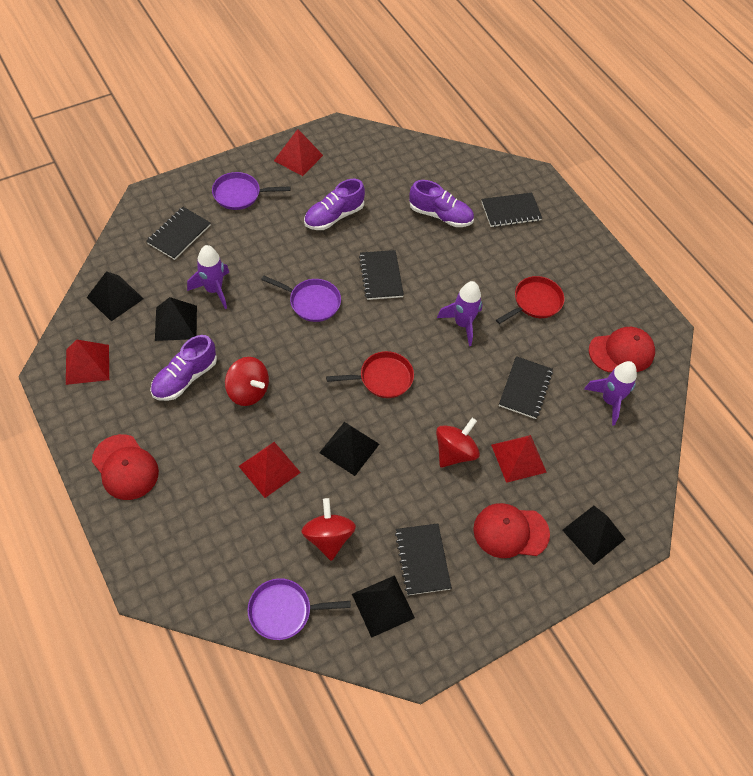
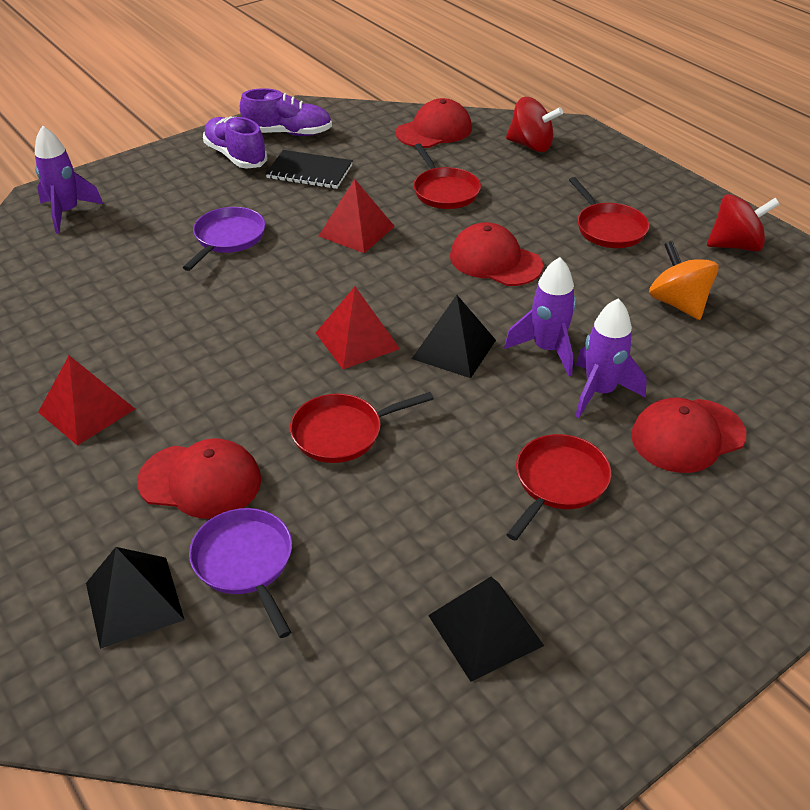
black notebook: [146,207,211,260] [359,250,404,300] [395,523,452,595] [481,193,542,227] [499,356,553,419] = 5 -> [265,150,353,189] = 1
black pyramid: [87,271,144,321] [155,297,197,341] [319,422,379,476] [352,575,415,638] [562,506,625,565] = 5 -> [86,547,185,649] [412,295,496,378] [428,577,544,682] = 3
orange spinning top: none = 0 -> [649,241,719,320] = 1
purple pan: [212,172,290,210] [247,578,351,640] [261,276,341,322] = 3 -> [183,207,265,271] [189,508,292,638] = 2
purple shoe: [150,335,217,401] [304,179,365,230] [409,180,474,227] = 3 -> [203,117,267,169] [240,88,332,136] = 2
red cap: [92,434,159,500] [473,503,550,558] [589,327,655,372] = 3 -> [137,438,261,519] [396,98,472,148] [450,222,543,286] [631,398,746,473] = 4
red pan: [326,351,414,398] [496,276,564,324] = 2 -> [290,392,434,463] [413,143,481,209] [507,434,611,541] [569,177,649,248] = 4
red pyramid: [66,340,109,385] [239,442,301,498] [274,129,323,176] [491,435,547,483] = 4 -> [38,355,135,446] [316,286,400,369] [319,179,395,253] = 3
red spinning top: [225,357,269,406] [301,498,356,561] [436,418,480,467] = 3 -> [506,97,563,152] [707,194,780,252] = 2

